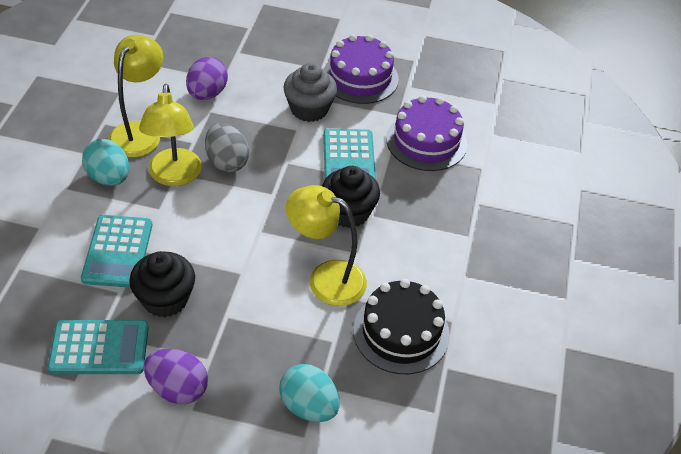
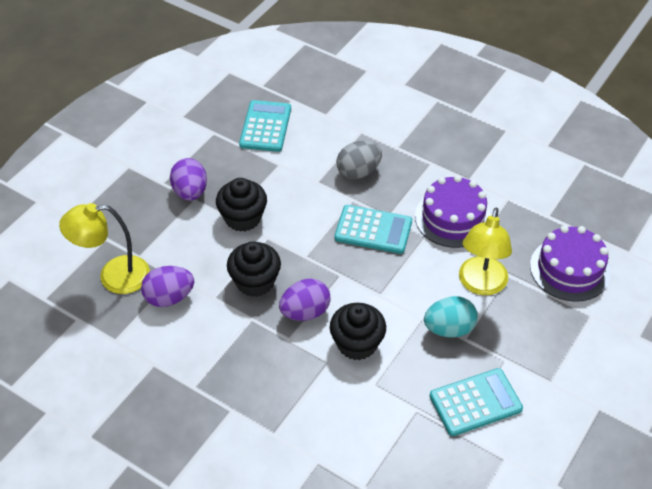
black cake: [353,279,450,374] = 1 -> none = 0
black cupcake: [129,251,195,317] [322,166,380,228] = 2 -> [216,178,267,232] [227,241,281,297] [330,303,386,360] = 3
grey cupcake: [284,63,337,122] = 1 -> none = 0
purple egg: [144,349,208,404] [186,57,228,100] = 2 -> [141,266,194,307] [170,158,207,201] [279,279,331,321] = 3
turquoise egg: [82,139,129,186] [279,364,340,422] = 2 -> [424,296,478,338] = 1
yellow lamp: [108,35,163,157] [139,84,202,186] [286,185,367,306] = 3 -> [59,203,150,294] [459,207,512,295] = 2

